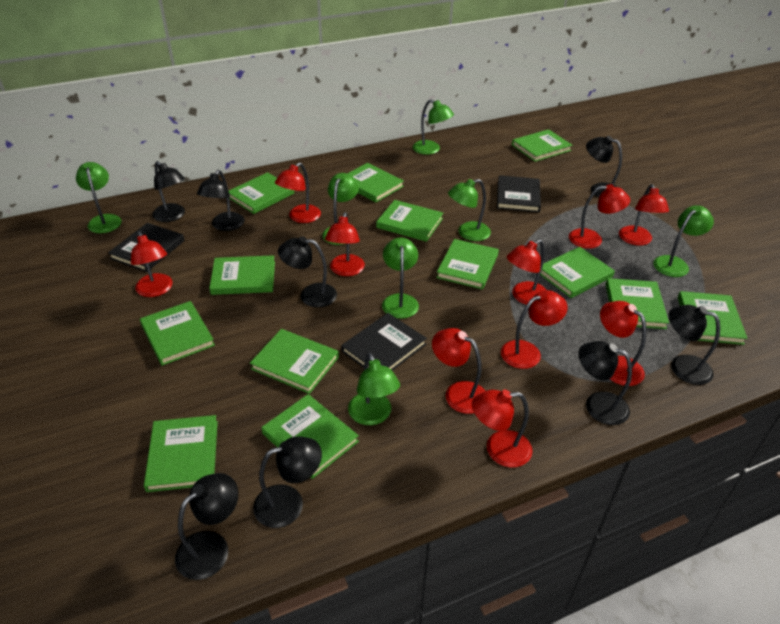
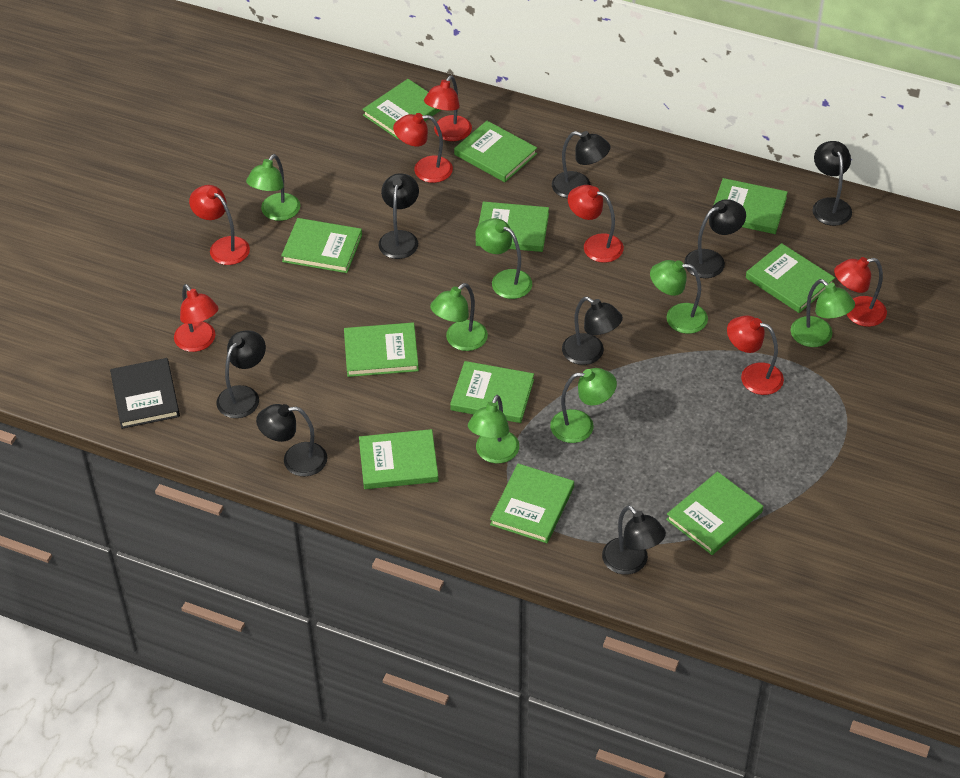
black book: [108,223,185,272] [341,313,427,371] [497,175,541,212] = 3 -> [110,358,180,429] = 1
green book: [140,301,215,366] [144,415,218,492] [209,255,275,295] [229,172,294,214] [250,329,339,394] [261,394,359,479] [347,163,404,202] [376,200,443,242] [436,239,499,290] [512,129,573,162] [540,247,615,298] [605,278,669,329] [678,291,748,345] = 13 -> [281,218,362,273] [344,322,419,377] [359,429,439,489] [362,79,441,139] [450,361,534,423] [454,121,537,182] [476,201,549,252] [490,463,574,543] [666,471,763,555] [713,178,788,234] [746,243,835,313] = 11
red lamp: [131,231,173,297] [275,162,321,223] [325,212,365,276] [432,328,485,414] [472,389,532,467] [501,290,568,369] [507,240,546,305] [569,184,630,249] [600,301,646,386] [619,184,669,246] = 10 -> [174,284,219,352] [189,185,250,265] [393,113,453,183] [424,75,472,141] [568,185,624,263] [727,316,784,395] [834,257,887,327] = 7

